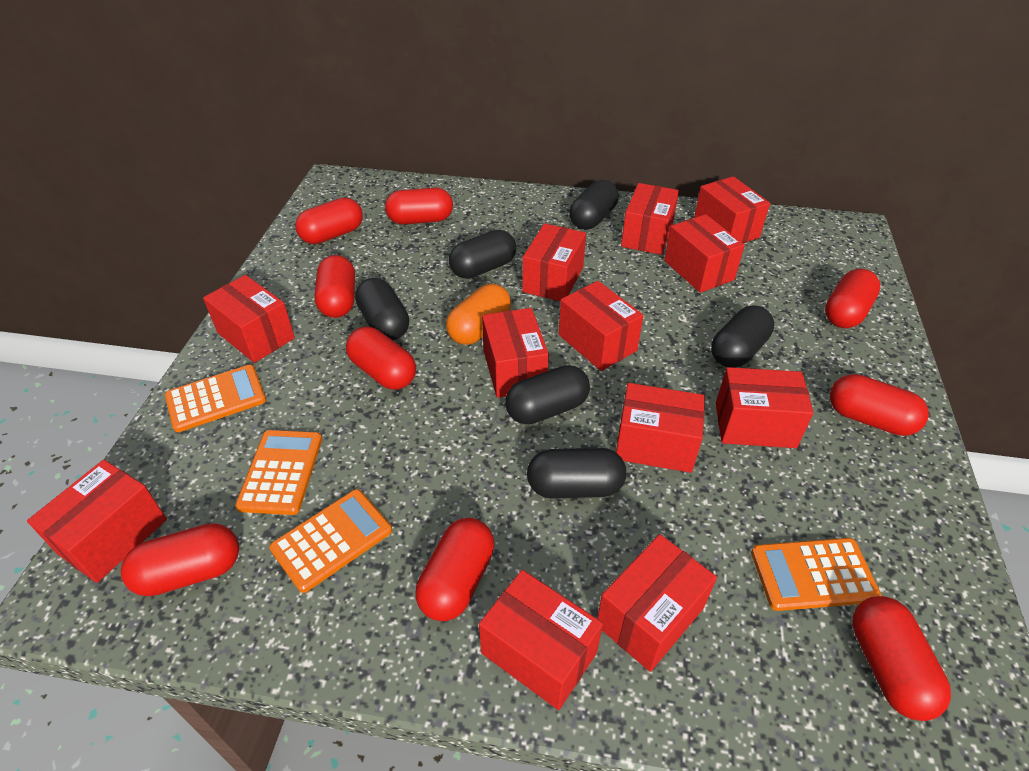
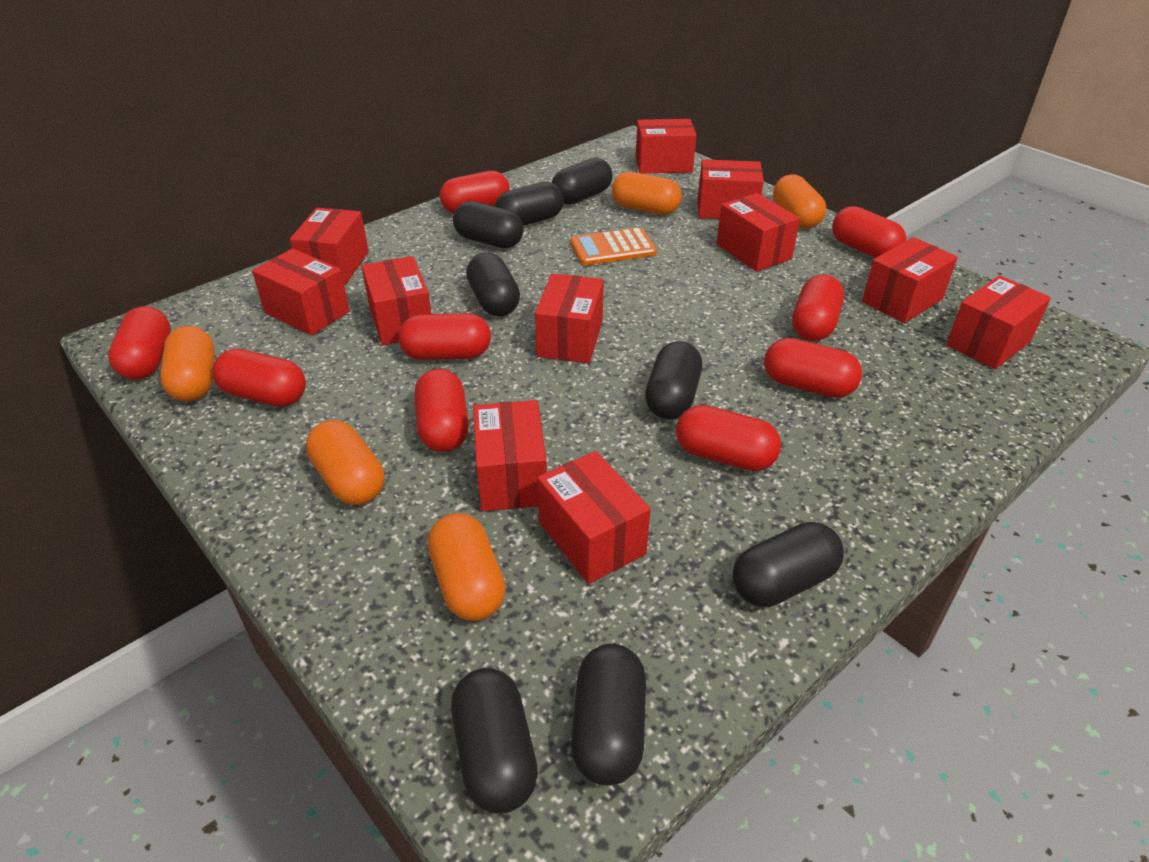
black capsule: [355,278,409,340] [449,230,516,279] [505,365,590,424] [527,448,626,499] [569,180,619,230] [711,306,774,368] = 6 -> [451,668,538,813] [453,201,524,248] [466,252,520,316] [495,182,564,226] [552,158,612,205] [571,644,646,785] [645,341,702,419] [732,522,844,607] = 8
orange calculator: [165,365,266,432] [235,430,322,515] [269,489,392,593] [751,538,881,611] = 4 -> [570,227,657,265] = 1
orange capsule: [446,284,511,345] = 1 -> [160,326,215,401] [306,420,384,505] [428,513,506,621] [612,172,682,215] [773,174,826,228] = 5
red box: [27,460,167,583] [203,275,295,363] [479,570,603,710] [482,308,549,398] [522,223,586,301] [559,281,644,371] [597,534,717,672] [616,383,705,473] [621,183,679,255] [664,214,745,293] [694,176,770,243] [716,367,814,448] = 12 -> [252,248,350,336] [290,208,369,285] [361,256,431,345] [473,400,547,511] [535,273,604,363] [537,451,651,584] [636,119,697,174] [698,159,764,219] [717,193,800,272] [862,237,958,323] [946,275,1051,369] = 11

